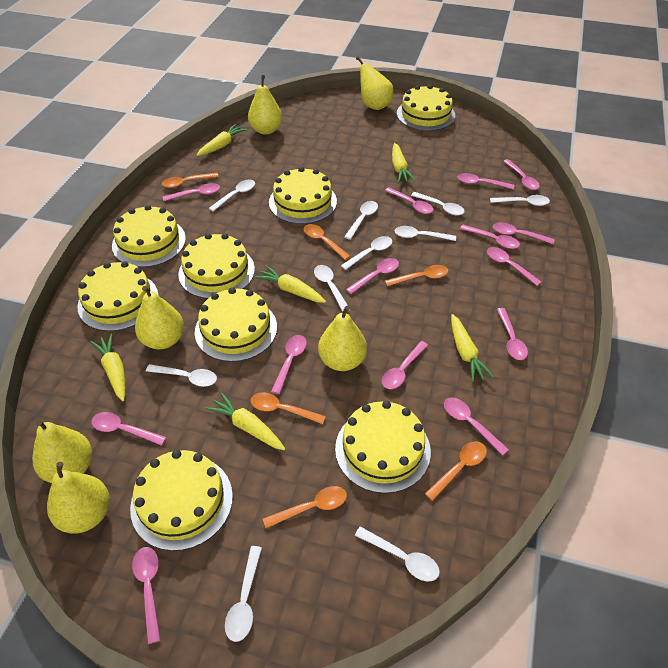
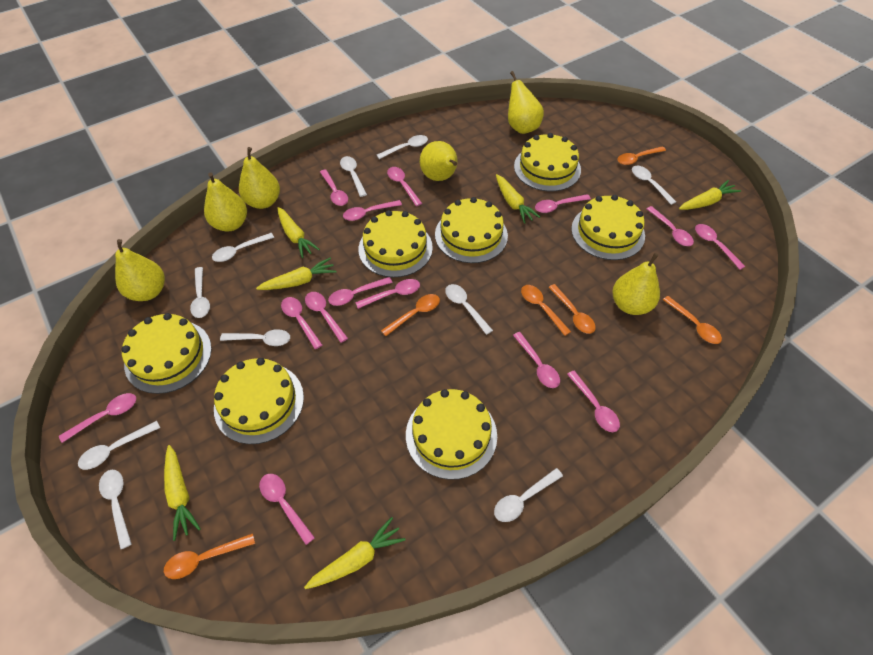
yellow cake: [77,261,158,331] [112,205,186,267] [130,450,233,551] [178,233,255,299] [195,287,277,362] [269,167,337,224] [335,401,431,493] [397,85,455,131] = 8 -> [121,313,212,394] [214,358,304,444] [359,210,433,277] [406,389,497,480] [435,197,508,263] [514,133,581,192] [571,195,645,260] = 7

